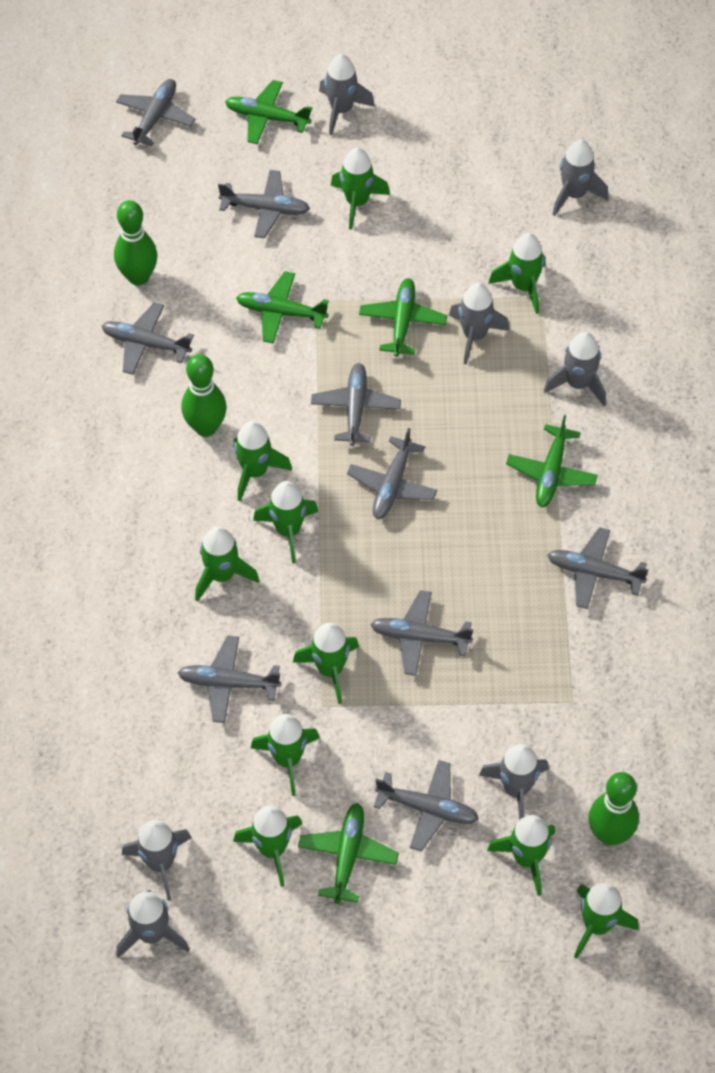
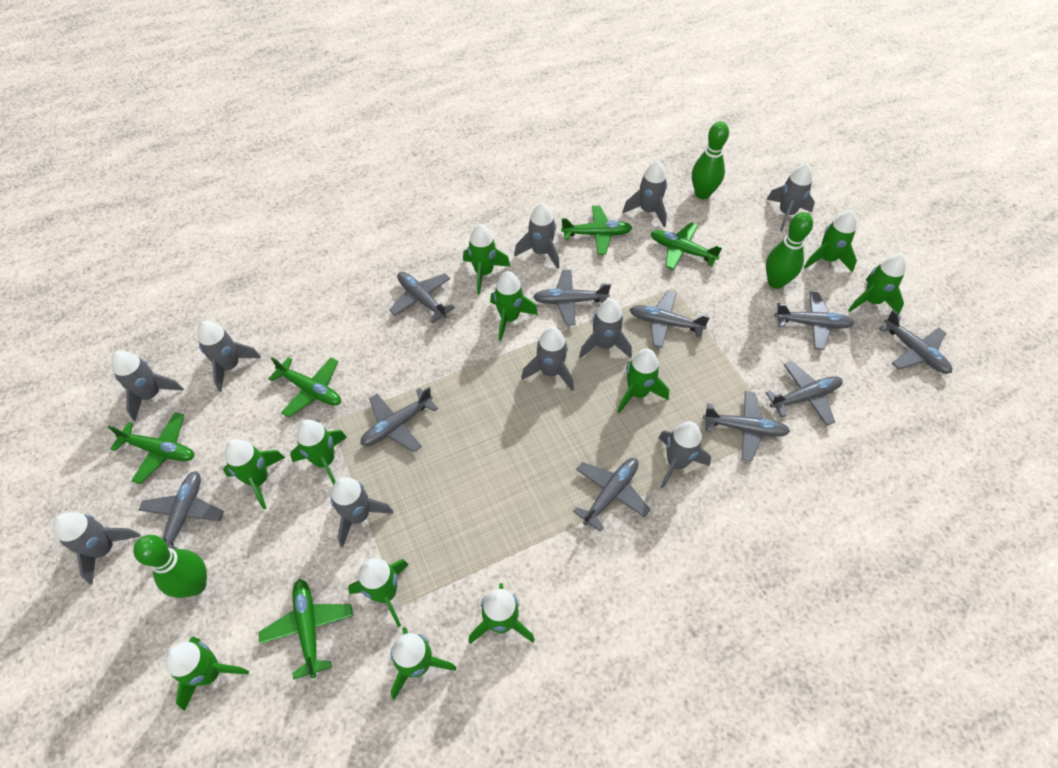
green rocket: [195,526,259,602] [233,421,292,501] [233,806,302,887] [251,714,320,796] [253,481,319,563] [293,623,359,704] [331,147,390,230] [487,815,555,896] [488,233,545,314] [574,883,639,959] = 10 -> [165,637,249,711] [223,439,285,509] [290,420,347,485] [348,558,409,627] [390,627,456,700] [463,224,510,294] [468,583,535,644] [490,271,538,341] [617,349,669,413] [804,210,857,272] [848,254,906,315] = 11
grey plane: [102,302,194,375] [116,79,196,146] [178,635,281,723] [218,170,310,238] [311,363,401,446] [347,428,437,519] [370,590,474,676] [374,760,479,852] [547,527,649,609] = 9 -> [138,471,224,549] [360,387,438,452] [389,272,455,323] [533,270,611,325] [573,458,651,532] [629,291,710,348] [703,391,790,461] [765,361,843,426] [775,291,855,350] [879,310,952,374] = 10
grey rocket: [116,890,190,958] [122,820,192,901] [319,54,375,135] [449,283,509,365] [479,744,549,820] [543,332,606,406] [552,140,608,216] = 7 -> [54,512,141,585] [111,351,184,421] [198,321,261,392] [331,477,393,547] [514,203,559,269] [521,327,574,391] [579,299,632,358] [623,161,667,227] [658,421,711,489] [767,163,815,231] = 10

